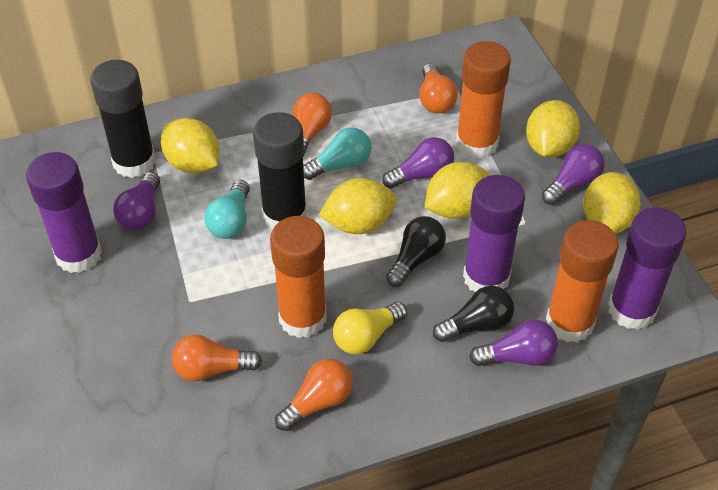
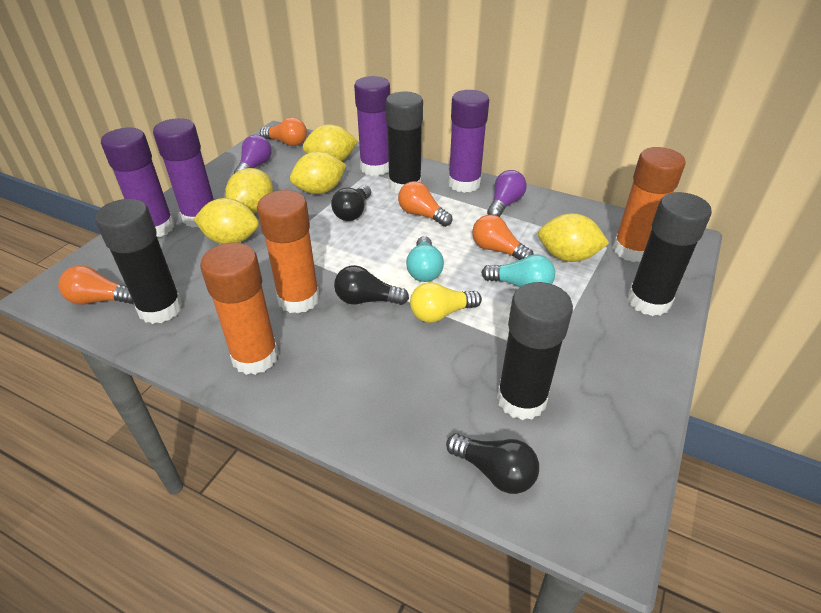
black glue stick: [90,60,156,178] [253,112,307,230] = 2 -> [95,199,183,324] [386,92,423,193] [497,282,573,420] [627,192,712,316] = 4
black light bulb: [386,216,446,287] [433,286,514,342] = 2 -> [331,185,371,221] [334,265,409,305] [446,433,539,494] = 3
purple glue stick: [26,152,102,273] [463,175,525,292] [608,207,687,330] = 3 -> [101,128,175,237] [153,118,214,228] [354,76,390,176] [448,90,489,193] = 4
purple light bulb: [113,172,160,230] [382,137,454,189] [469,320,558,366] [542,144,605,205] = 4 -> [234,135,272,174] [487,170,527,217] = 2

